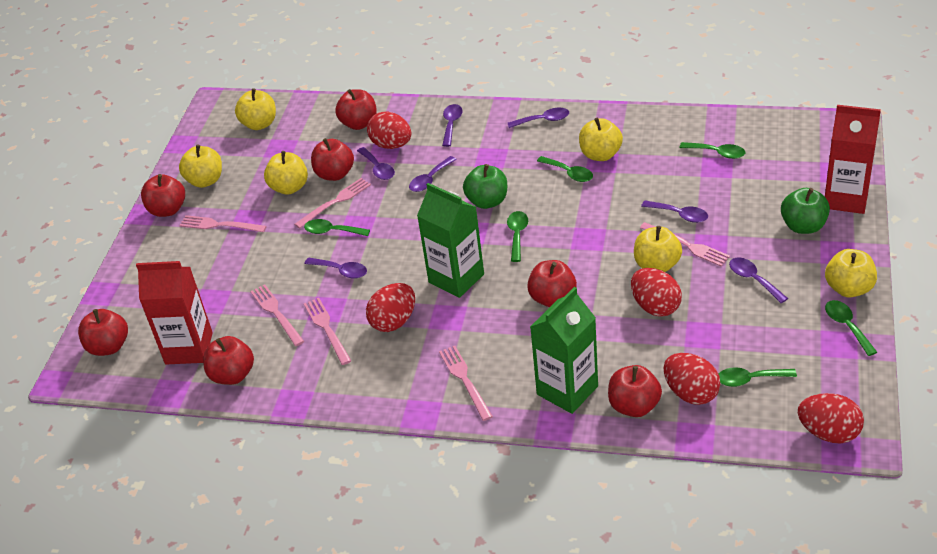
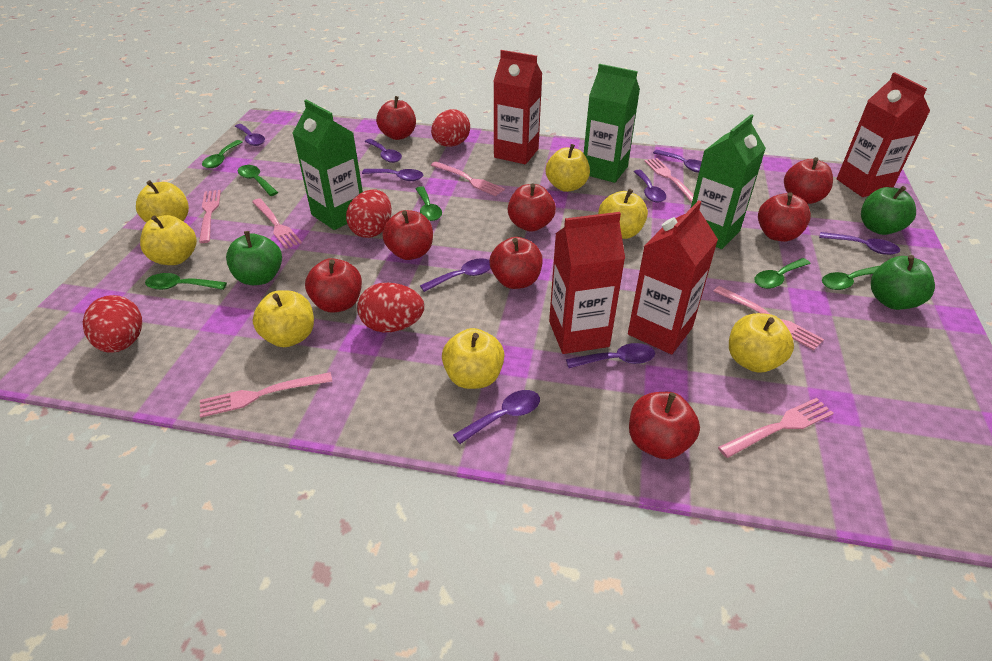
green apple: [463,164,507,209] [781,188,830,234] = 2 -> [226,231,282,285] [861,186,916,235] [871,255,935,310] = 3
green carton: [417,183,484,298] [530,287,598,414] = 2 -> [293,99,363,230] [584,64,640,183] [690,114,766,249] = 3
pink fork: [179,215,267,232] [250,284,304,346] [295,178,371,228] [304,298,351,365] [439,346,493,421] [640,222,730,267] = 6 -> [199,190,221,243] [200,372,332,418] [252,198,302,249] [431,162,505,196] [644,158,694,203] [714,286,824,350] [718,398,834,458] = 7
purple spoon: [304,257,367,279] [357,147,395,180] [409,156,457,192] [442,104,463,147] [508,108,569,128] [641,201,708,223] [729,258,788,303] = 7 -> [235,124,265,146] [362,169,423,181] [365,139,402,163] [420,258,491,292] [453,390,540,444] [566,343,655,368] [634,170,666,203] [653,150,702,173] [819,232,900,255] = 9
red apple: [78,309,128,356] [141,174,185,217] [203,336,254,385] [311,138,354,181] [335,89,377,130] [527,260,577,307] [608,365,662,417] = 7 -> [305,258,362,313] [376,96,416,140] [382,210,433,260] [490,237,543,289] [508,183,556,232] [629,392,700,459] [758,192,811,242] [784,157,833,204] = 8
red carton: [136,261,213,364] [825,105,881,214] = 2 -> [494,50,542,164] [549,212,625,354] [628,200,718,355] [837,72,930,197] = 4
red egg: [366,283,415,332] [367,111,411,149] [631,268,682,317] [664,353,720,405] [798,393,864,443] = 5 -> [83,295,142,353] [346,189,392,238] [357,283,424,332] [431,109,470,147] = 4
yellow apple: [179,145,222,188] [235,88,276,130] [264,151,308,195] [579,118,623,161] [634,226,682,272] [825,249,877,298] = 6 -> [136,180,189,223] [140,215,197,265] [252,290,314,347] [442,328,505,389] [546,144,590,192] [598,189,648,239] [729,313,794,373] = 7

